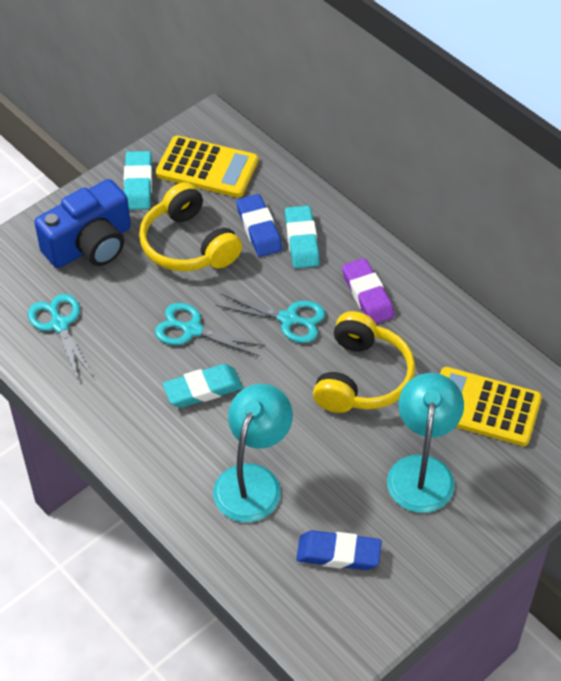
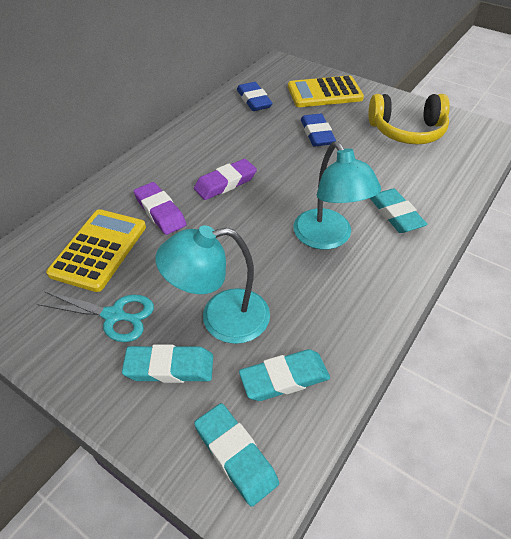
blue camera: [34,179,131,268] = 1 -> none = 0
purple eraser: [342,258,395,324] = 1 -> [134,182,187,235] [194,159,257,200] = 2
turquoise eraser: [124,151,152,210] [163,364,243,408] [285,206,320,268] = 3 -> [122,344,213,383] [194,403,279,507] [239,349,330,401] [370,189,427,233] = 4
turquoise scissors: [28,294,93,381] [155,303,265,356] [215,293,325,343] = 3 -> [37,291,154,342] = 1
yellow headphones: [139,182,242,272] [313,311,415,413] = 2 -> [368,94,450,144] = 1

